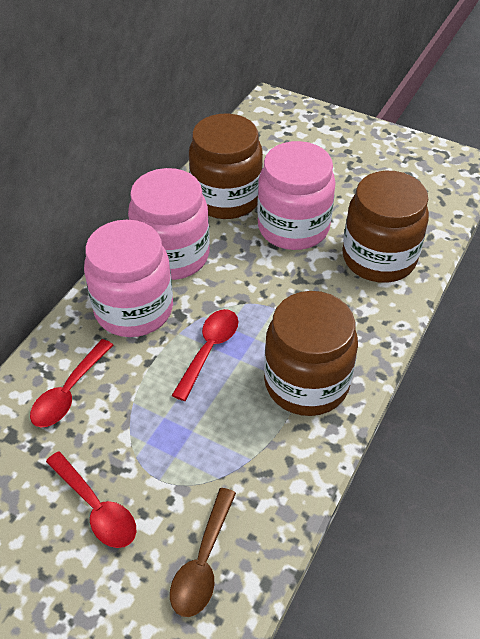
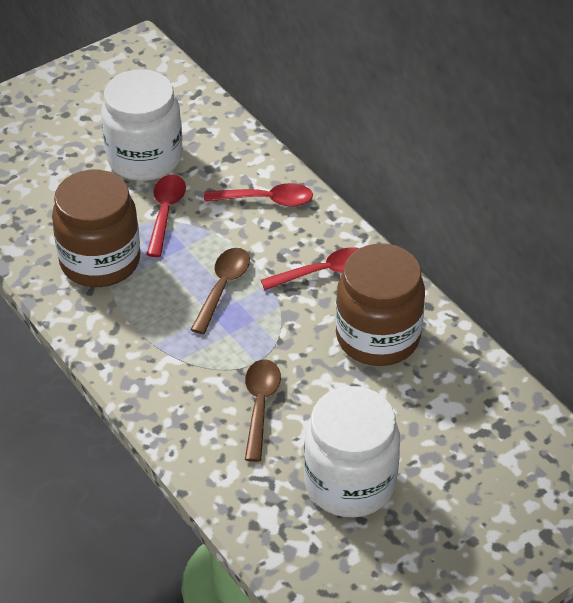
brown jar: [189,114,263,219] [264,291,358,416] [342,171,429,283] = 3 -> [52,170,140,287] [336,244,425,366] = 2
brown spoon: [170,488,236,617] = 1 -> [191,248,250,334] [245,359,281,462] = 2
pink jar: [84,220,173,337] [128,168,210,280] [257,141,336,250] = 3 -> none = 0
white jar: none = 0 -> [101,69,183,181] [304,386,400,517] = 2

